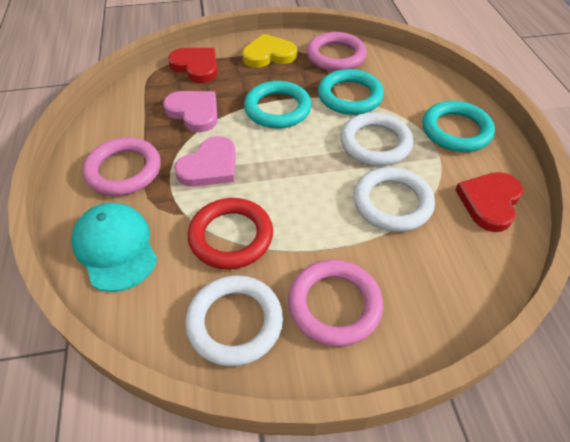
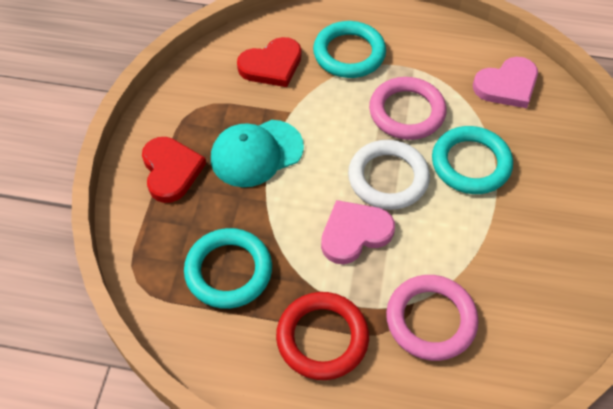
pink ring: [83,137,161,196] [288,260,383,347] [306,32,367,71] = 3 -> [369,77,446,140] [386,275,479,361] = 2
white ring: [185,275,283,366] [340,113,413,166] [353,167,435,232] = 3 -> [348,140,430,210] = 1
yellow heart: [242,34,297,67] = 1 -> none = 0

